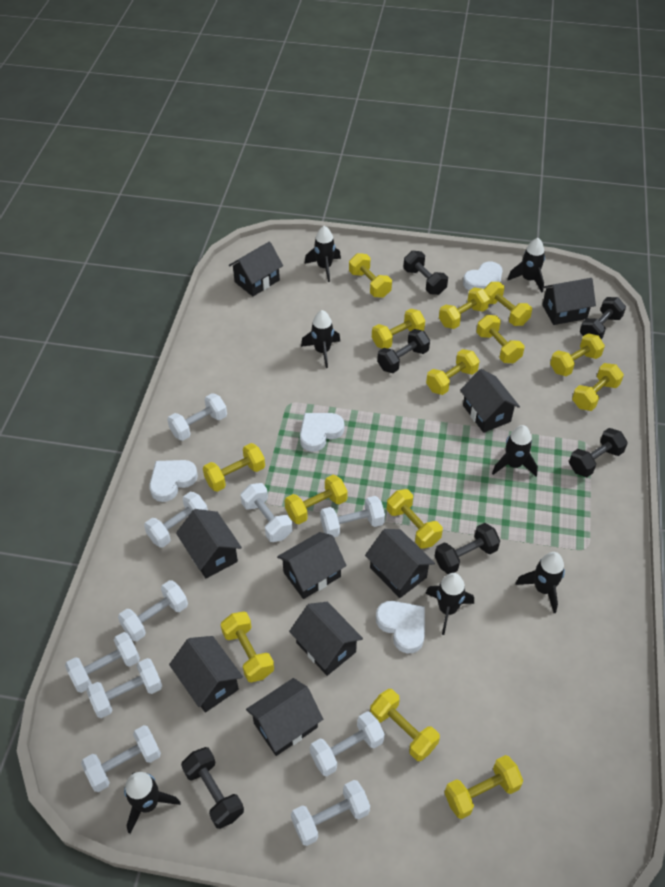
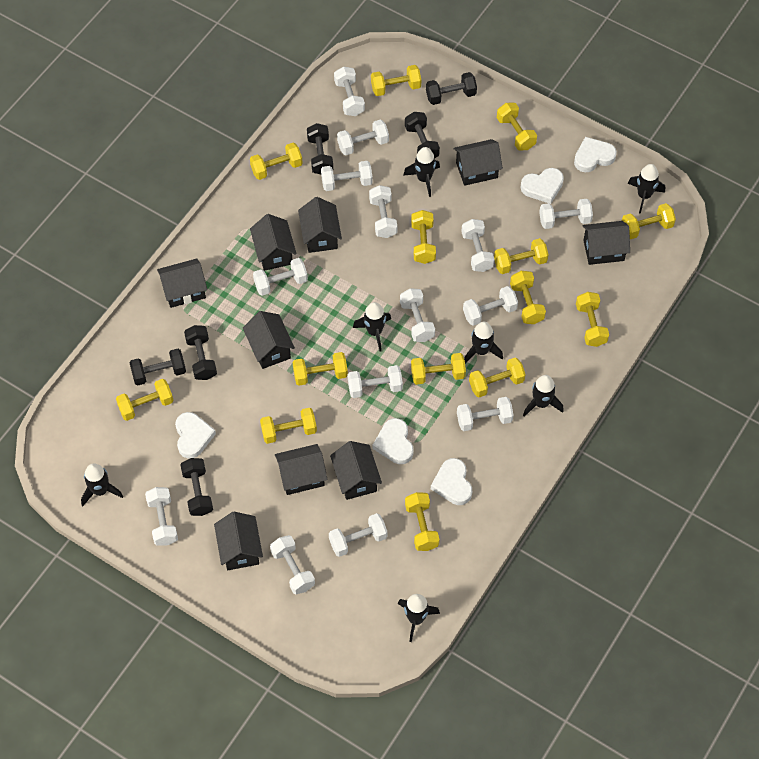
white dumbbell: [65,632,140,693] [81,725,161,792] [86,658,162,718] [118,580,188,641] [144,492,208,548] [167,393,227,441] [240,483,293,542] [291,780,370,846] [310,711,385,776] [320,496,385,537] = 10 -> [145,487,178,546] [253,258,308,296] [270,535,315,594] [321,161,373,191] [329,513,387,557] [334,66,365,116] [337,120,389,155] [348,365,403,398] [369,185,397,238] [400,288,435,342] [457,397,514,431] [461,219,495,272] [463,286,518,326] [539,199,593,229] = 14
white heart: [149,460,198,502] [300,413,344,452] [376,601,425,654] [463,262,503,290] = 4 -> [175,412,216,458] [372,418,413,464] [431,458,472,505] [520,168,564,204] [574,137,617,172] = 5

